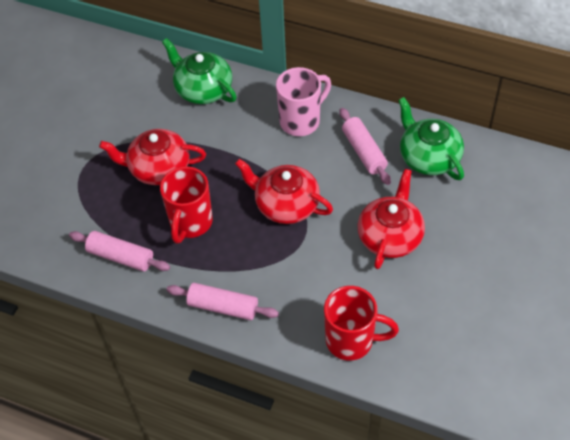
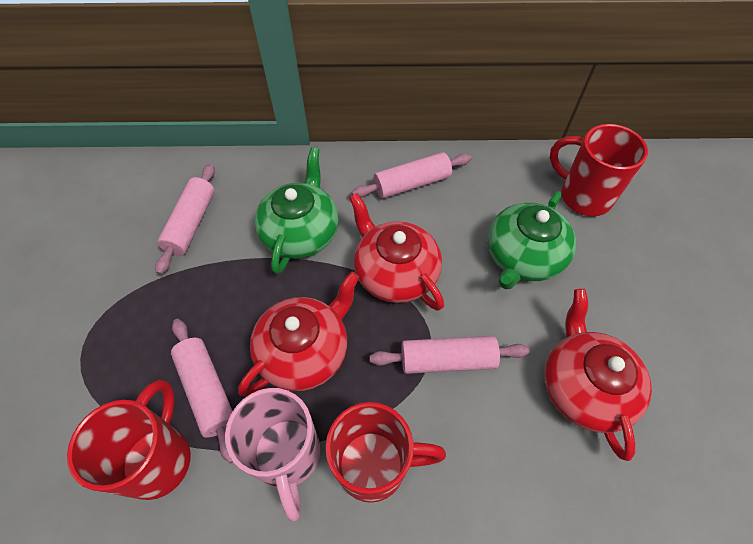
pink rolling pin: [69,231,170,272] [167,283,279,320] [340,108,391,185] = 3 -> [155,164,215,275] [171,319,233,463] [352,152,472,199] [370,336,530,374] = 4
red mug: [160,166,213,243] [324,286,399,361] = 2 -> [67,380,191,500] [325,402,446,503] [550,124,648,216] = 3

